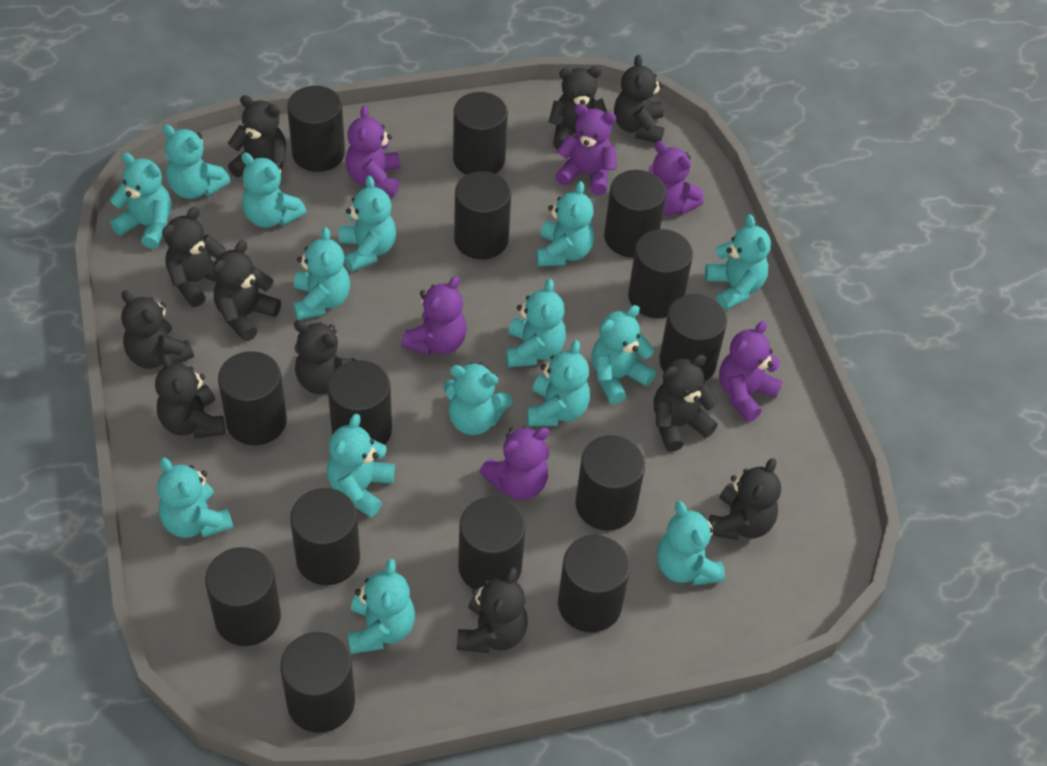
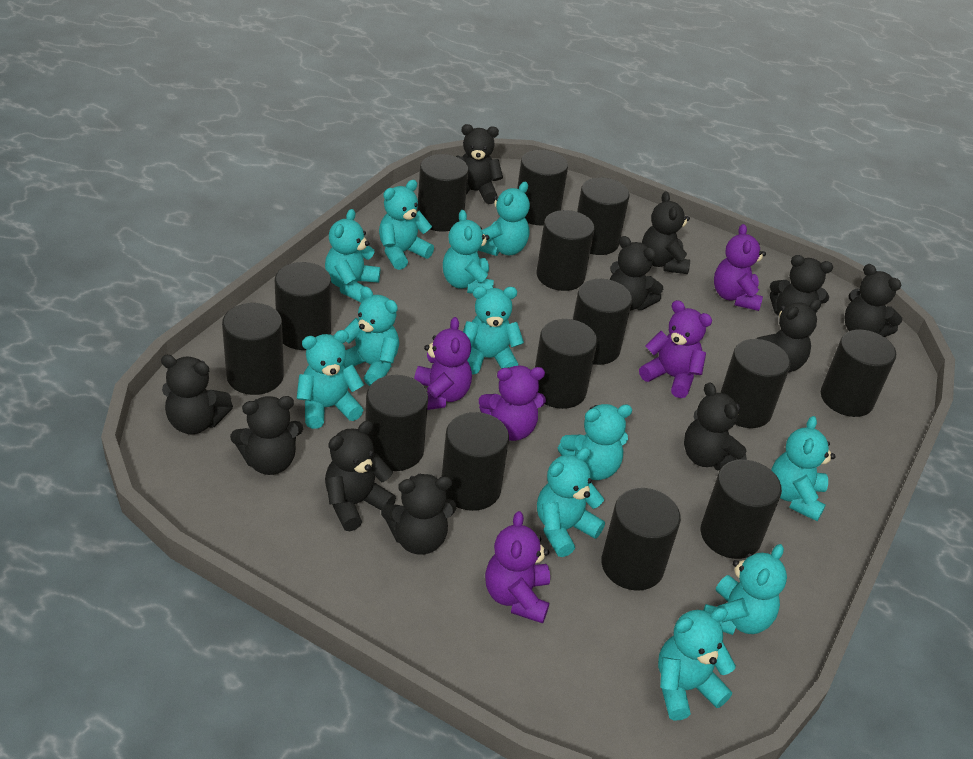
purple teddy bear: [345,106,400,196] [401,276,467,355] [479,427,550,500] [555,104,616,195] [648,141,704,216] [719,321,783,422] = 6 -> [414,317,472,410] [479,366,546,441] [485,511,550,623] [639,300,712,398] [714,224,766,311] = 5
turquoise teddy bear: [110,153,171,249] [157,457,233,538] [162,125,231,199] [241,152,307,228] [293,227,350,320] [327,414,395,517] [339,176,396,272] [347,559,415,654] [444,363,512,435] [506,279,566,367] [527,340,590,426] [536,181,594,266] [592,305,656,404] [657,501,725,585] [705,214,771,310] = 15 -> [297,330,364,429] [325,209,380,303] [343,286,399,386] [379,180,434,270] [443,210,494,294] [463,286,524,375] [478,182,530,256] [537,447,605,557] [558,404,632,480] [658,607,736,721] [704,544,787,635] [771,416,836,521] = 12

